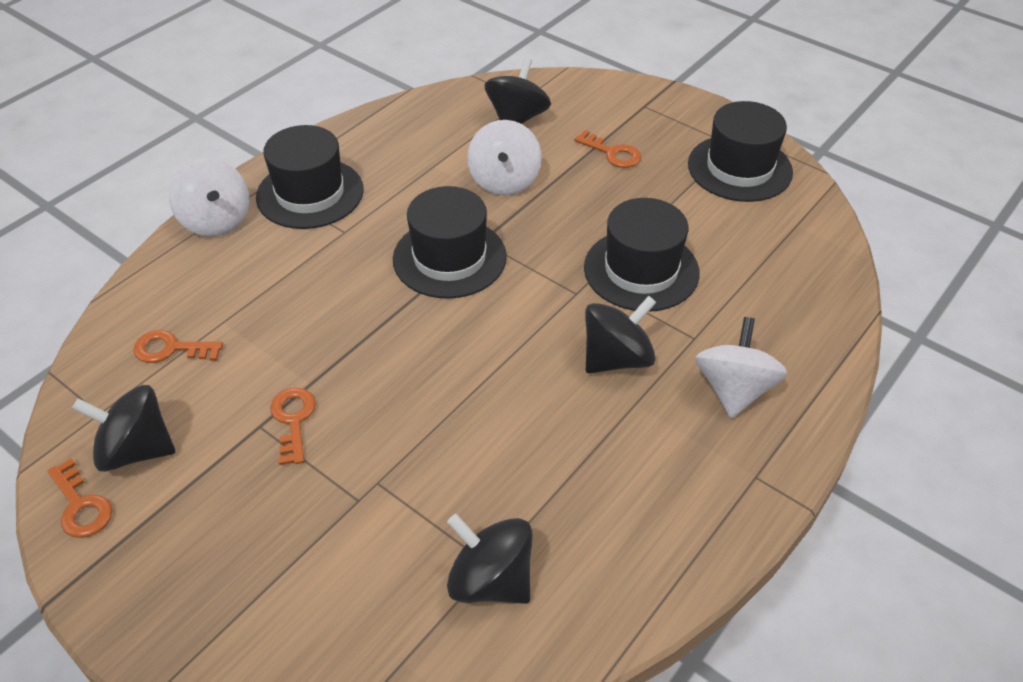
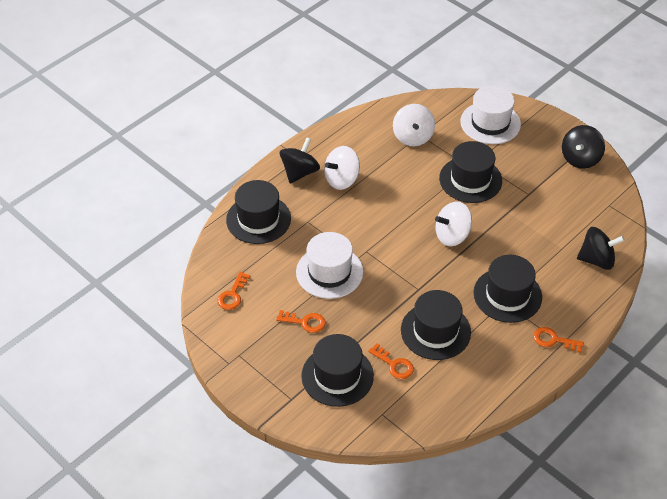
black hat: [256,125,364,229] [393,186,507,299] [584,198,700,311] [688,101,793,202] = 4 -> [226,180,291,244] [301,334,374,407] [401,290,471,360] [439,141,502,203] [473,255,542,323] = 5
black spinning top: [72,385,175,472] [447,514,533,604] [485,58,551,124] [585,296,656,373] = 4 -> [280,138,320,184] [562,125,605,169] [577,227,625,270] = 3
white hat: none = 0 -> [296,232,363,299] [460,85,521,144] = 2

